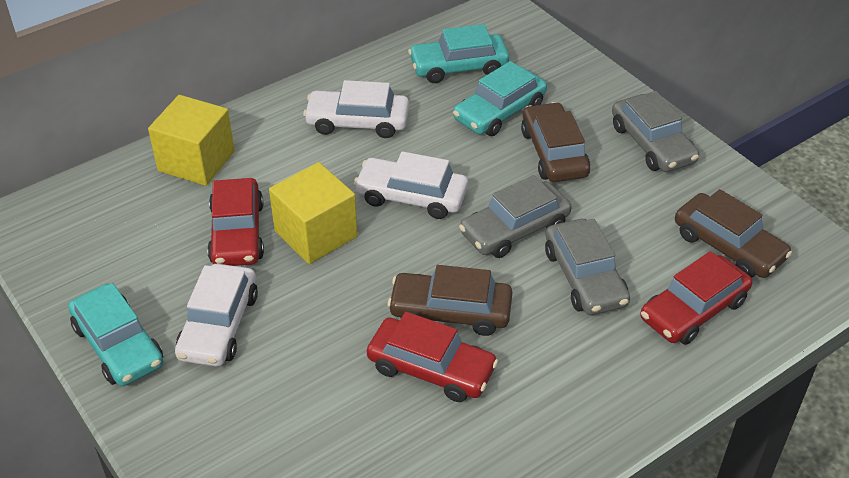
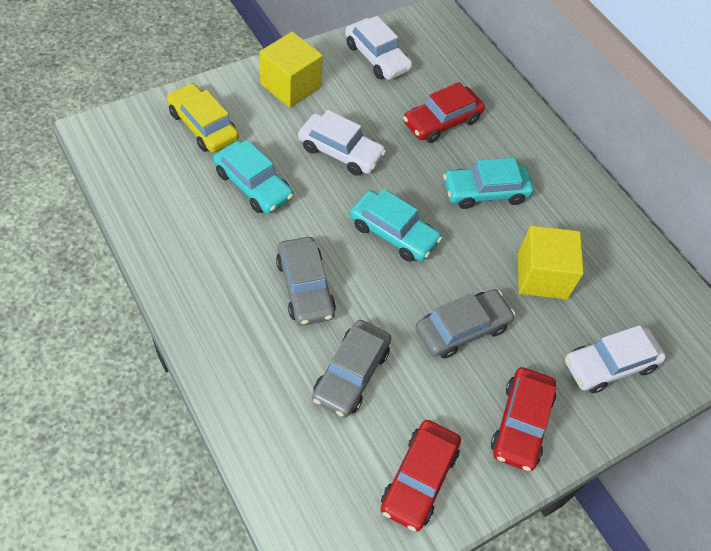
brown car: [388,265,513,336] [521,102,590,182] [675,189,792,278] = 3 -> none = 0
yellow car: none = 0 -> [167,83,239,153] = 1

